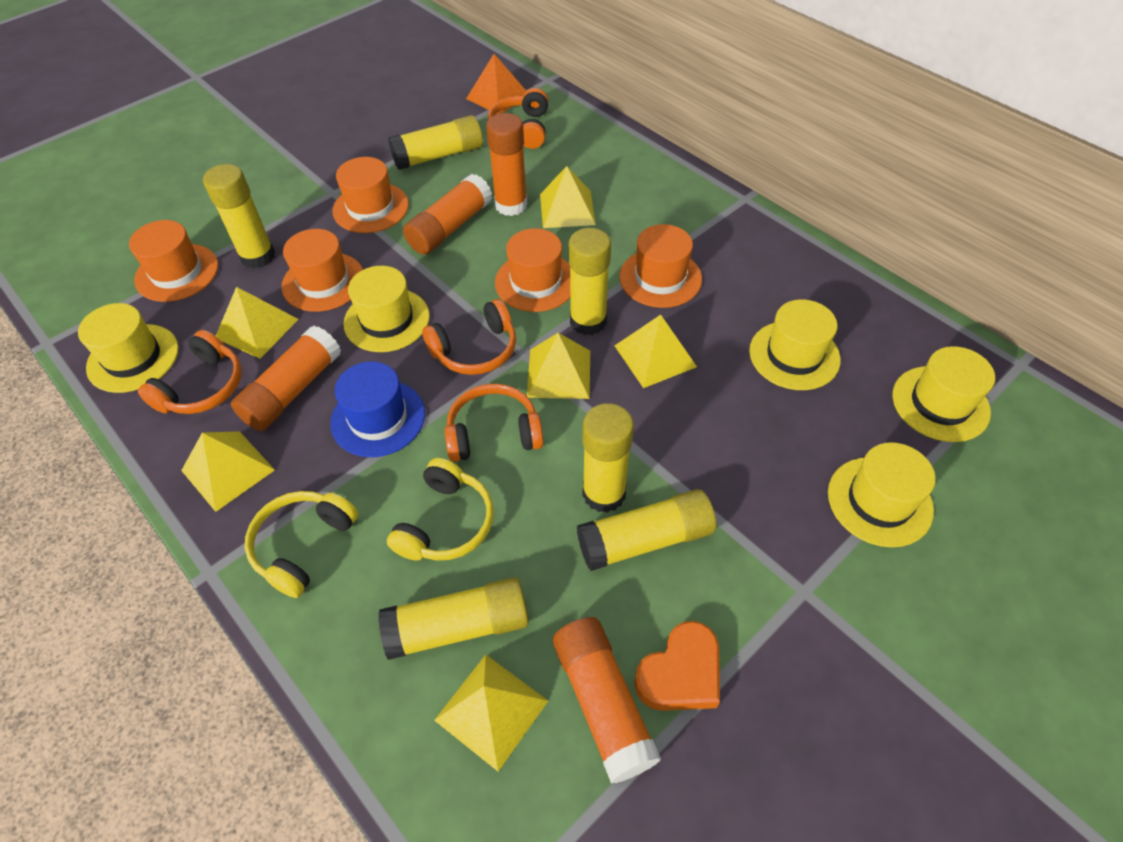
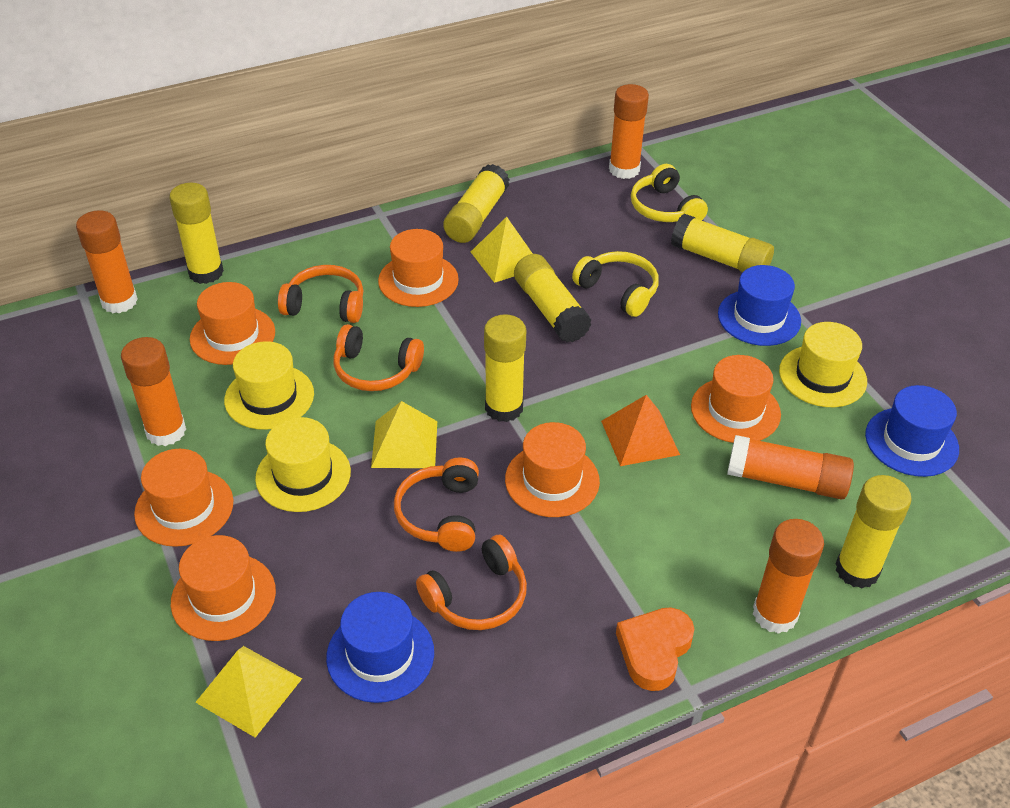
blue hat: [330,361,425,457] = 1 -> [326,592,434,703] [718,265,801,346] [865,385,959,477] = 3
orange glue stick: [231,326,341,431] [403,174,492,255] [486,113,528,216] [553,617,661,784] = 4 -> [76,210,138,313] [121,337,186,446] [609,84,649,179] [727,435,854,499] [753,519,824,634] = 5
orange hat: [129,220,218,302] [282,229,363,312] [332,157,409,233] [495,228,570,312] [619,224,702,308] = 5 -> [134,449,233,547] [171,535,276,641] [190,282,275,365] [378,229,459,307] [505,422,600,517] [691,355,781,443] = 6
yellow hat: [78,303,178,393] [343,266,430,352] [749,299,841,390] [828,442,936,547] [892,346,995,442] = 5 -> [224,341,314,430] [255,417,351,512] [779,322,867,407] = 3
yellow pyramid: [181,431,275,512] [216,287,299,359] [434,655,548,771] [527,333,590,399] [540,166,596,228] [615,315,697,388] = 6 -> [196,646,302,738] [371,401,437,468] [471,217,533,283] = 3

